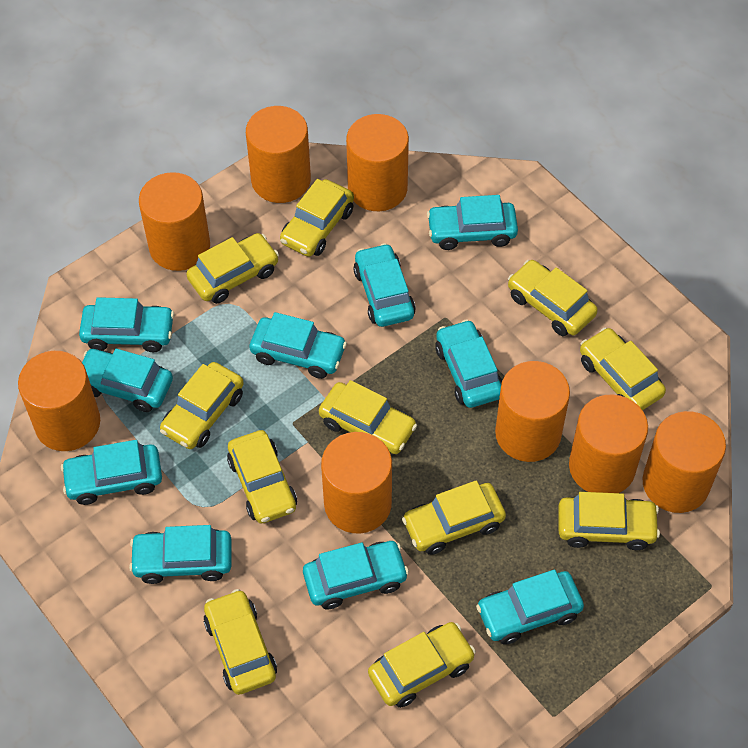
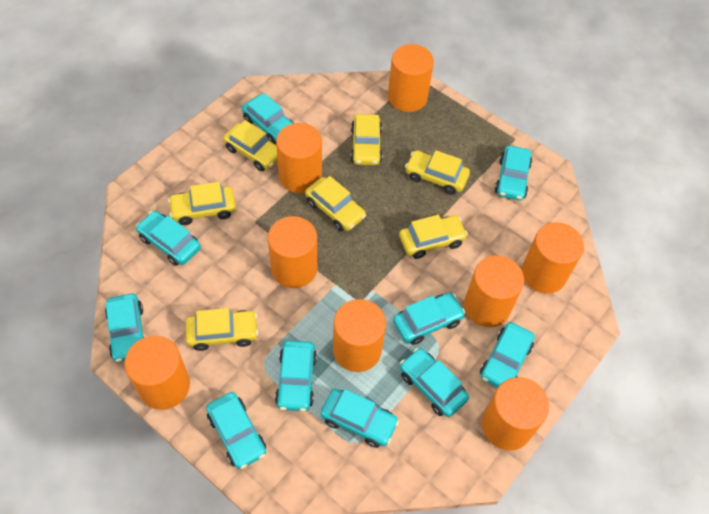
yellow car: [160,362,244,449] [187,233,279,304] [203,589,277,695] [227,430,297,524] [280,179,354,257] [319,380,417,454] [368,622,476,708] [402,480,506,555] [508,260,598,336] [558,492,660,550] [580,327,666,410] = 11 -> [168,182,236,225] [186,308,258,351] [223,120,278,171] [305,176,366,231] [351,114,382,165] [399,215,468,259] [405,150,470,195] = 7

